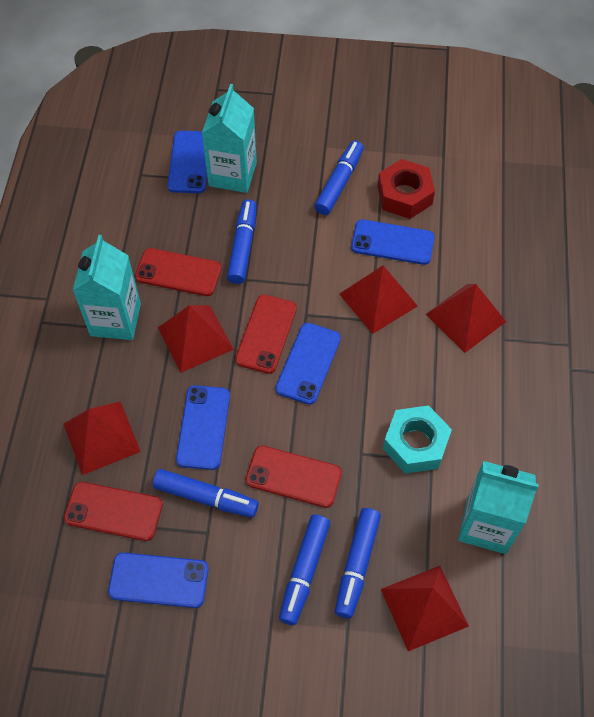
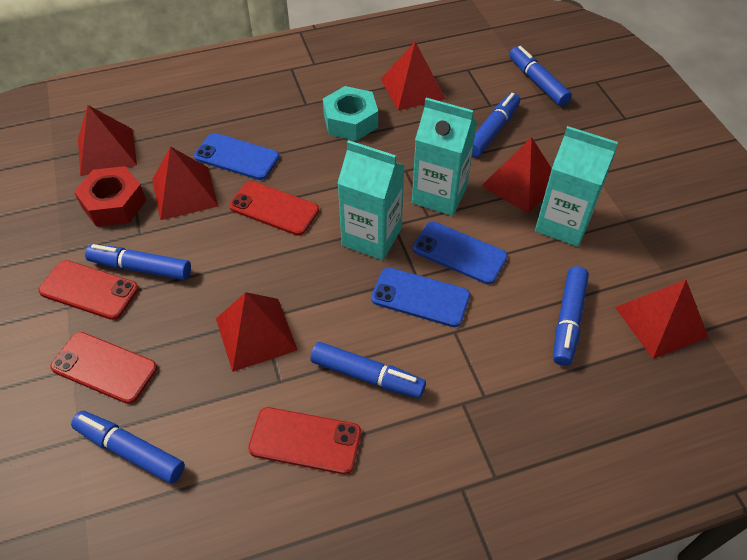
blue marker: [153,469,259,518] [227,199,257,284] [279,514,330,625] [314,140,364,215] [335,508,381,619] = 5 -> [71,411,185,484] [85,244,191,280] [311,342,426,398] [472,93,520,157] [509,46,572,106] [553,266,589,366] = 6
blue phone: [108,552,209,608] [167,131,207,193] [176,385,230,470] [275,323,341,405] [351,219,435,265] = 5 -> [194,133,280,180] [371,267,470,327] [413,222,508,284] = 3
red pyramid: [64,401,141,475] [158,305,234,373] [339,266,418,334] [381,566,469,651] [426,284,506,353] = 5 -> [78,105,137,176] [152,147,218,220] [216,292,297,372] [381,42,446,110] [481,137,552,214] [615,280,708,359] = 6

